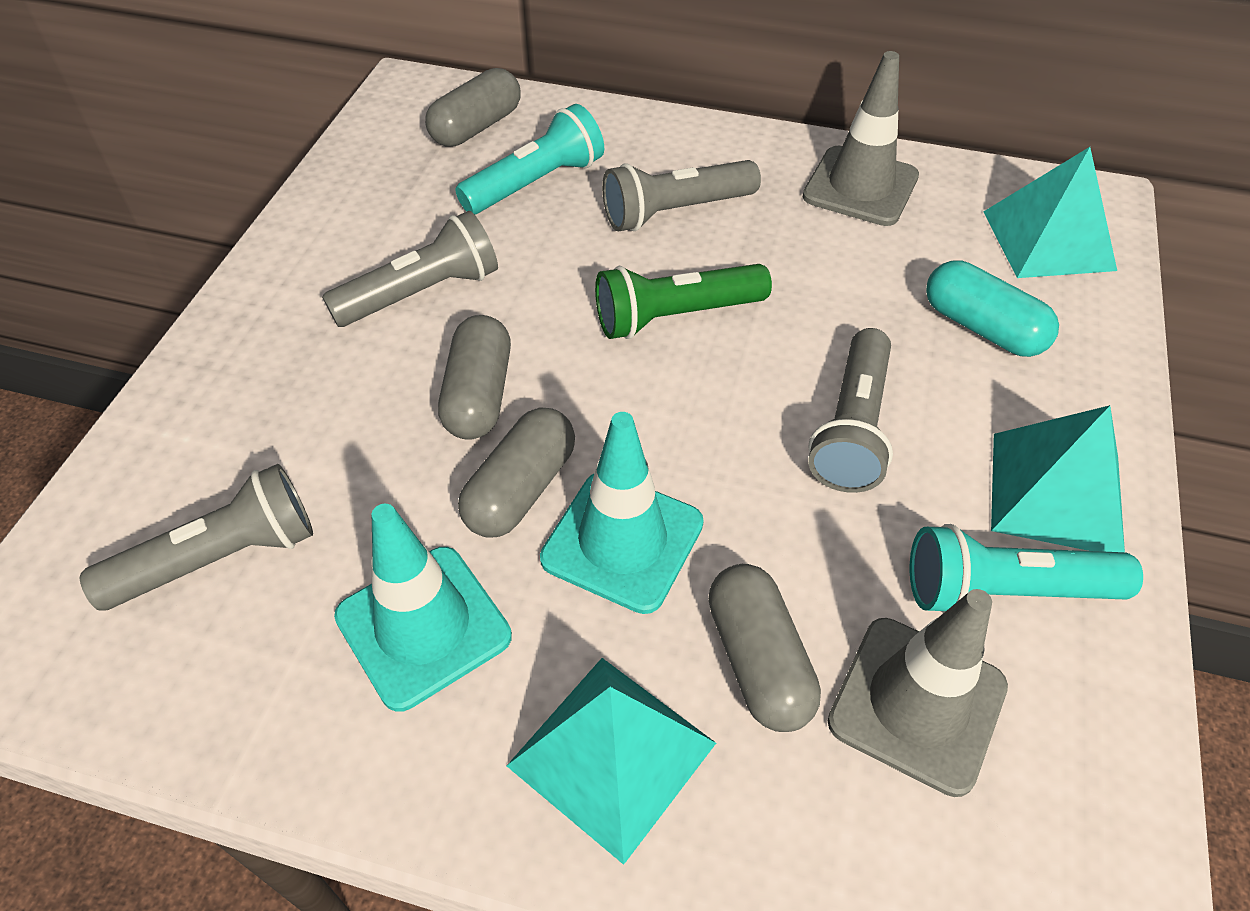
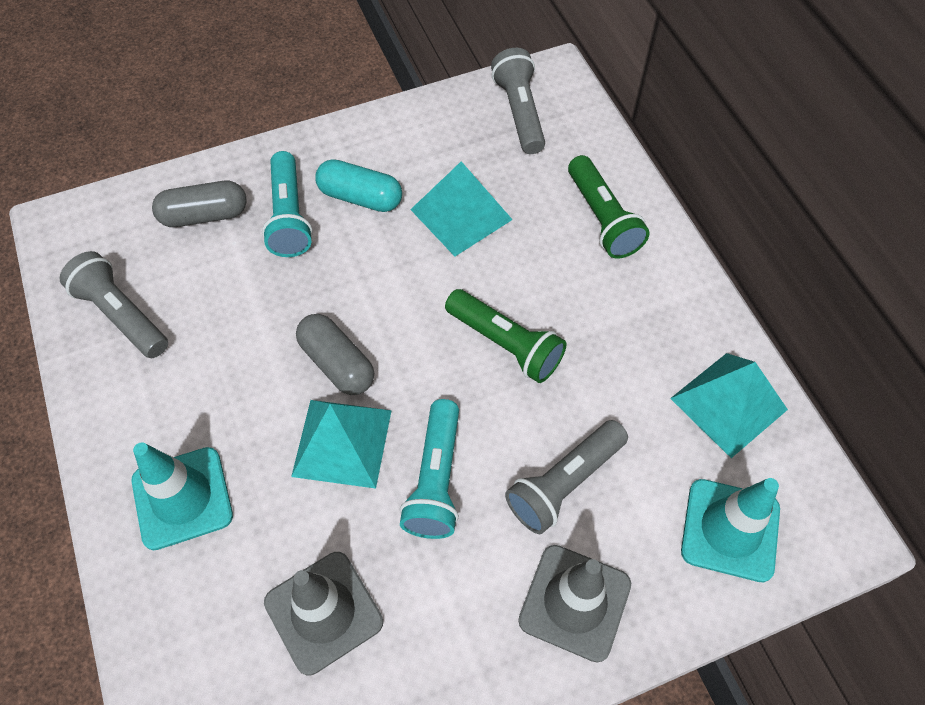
green flashlight: [595,264,772,339] = 1 -> [445,289,567,383] [568,155,650,259] = 2
grey capsule: [425,68,521,147] [438,315,511,440] [458,407,575,538] [708,564,821,732] = 4 -> [152,181,247,227] [296,314,374,395] = 2
grey flashlight: [80,464,313,610] [322,211,498,327] [602,160,761,232] [808,328,893,493] = 4 -> [59,251,168,358] [491,48,545,154] [505,420,628,534] = 3

